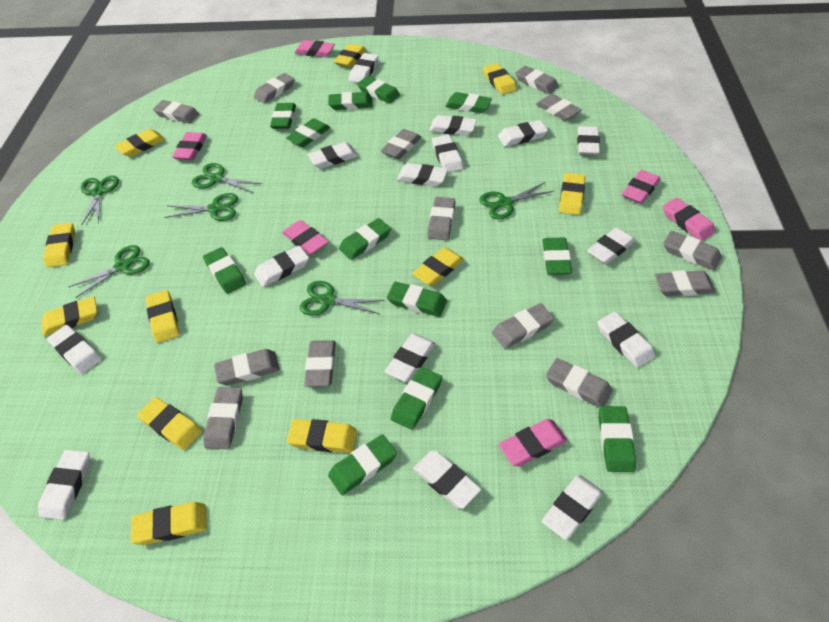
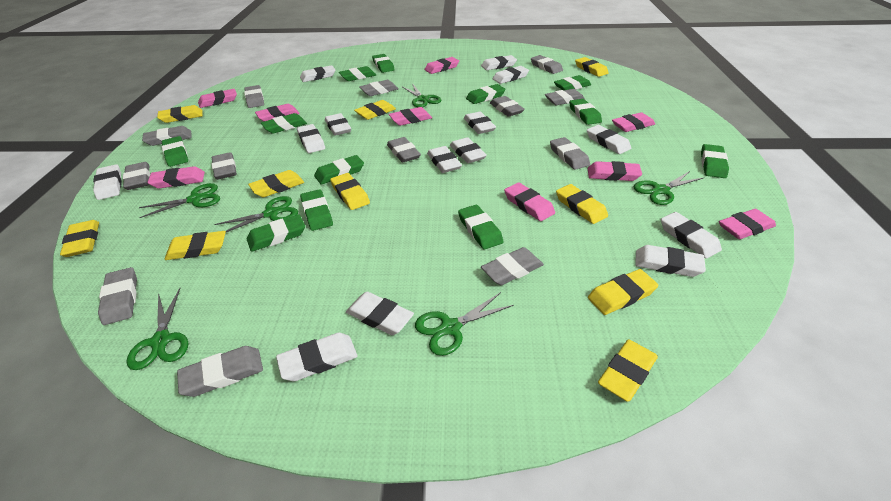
pink eraser: [172,132,207,160] [282,220,329,255] [294,40,335,57] [499,419,568,467] [622,170,661,204] [663,198,715,241] = 6 -> [147,166,205,189] [198,89,237,108] [255,104,300,121] [389,107,432,126] [424,57,459,74] [504,182,555,221] [588,161,642,181] [612,112,655,132] [719,209,776,239] = 9
white eraser: [38,450,90,520] [47,325,101,374] [254,246,309,287] [308,142,358,169] [349,53,378,83] [385,334,436,382] [397,163,448,186] [413,451,481,509] [429,115,477,136] [432,135,463,173] [498,120,548,147] [542,475,603,540] [577,126,600,155] [587,227,636,264] [597,312,655,368] = 15 -> [93,164,122,200] [276,333,357,381] [297,124,325,153] [300,65,336,82] [325,113,351,136] [346,292,414,335] [427,146,462,173] [450,137,487,163] [464,112,496,134] [481,55,517,70] [493,66,529,84] [587,125,631,154] [635,245,706,277] [661,212,722,258] = 14
yellow eraser: [41,297,97,336] [44,223,75,267] [115,129,165,157] [131,502,207,545] [137,397,202,450] [146,290,179,343] [287,419,357,453] [334,44,366,68] [412,247,464,286] [483,63,517,95] [559,173,585,215] = 11 -> [60,220,99,257] [157,105,203,123] [165,231,226,260] [248,170,304,197] [330,173,370,210] [354,100,396,120] [556,184,608,224] [575,57,609,77] [588,269,658,315] [598,340,658,402] = 10

